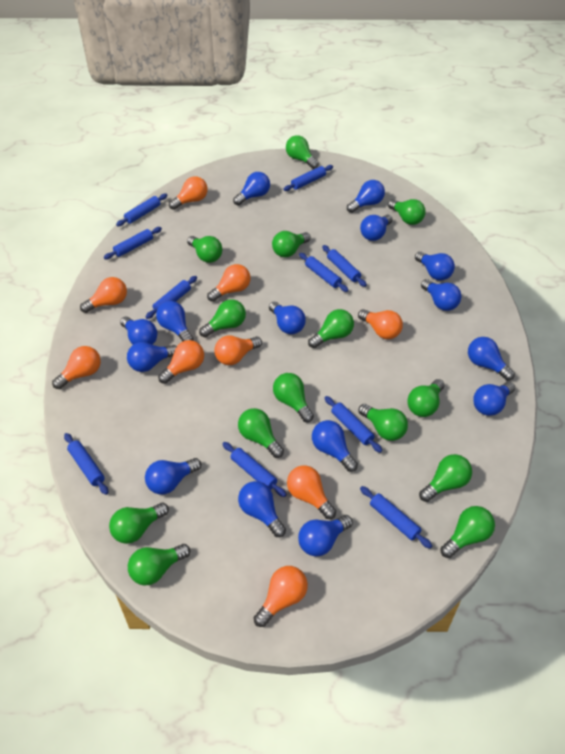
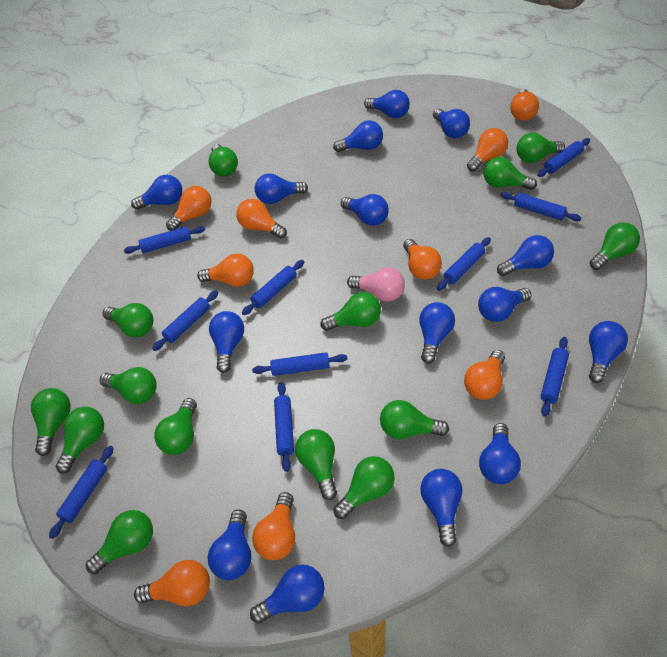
pink light bulb: none = 0 -> [347,267,405,301] = 1

